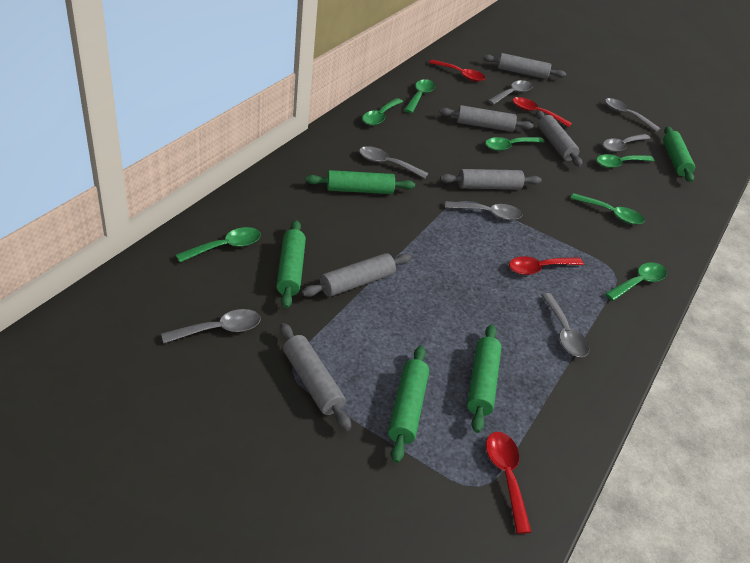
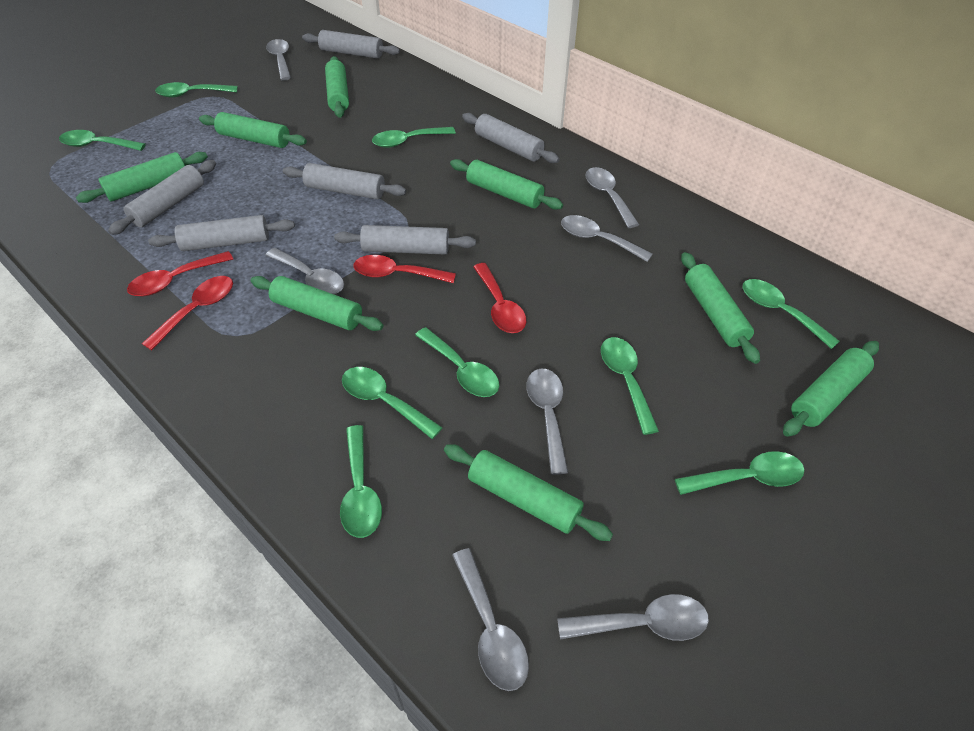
green rolling pin: [276,220,306,308] [306,170,415,194] [388,346,429,463] [467,324,502,433] [663,126,695,182] = 5 -> [76,152,208,203] [199,112,307,148] [250,276,383,331] [325,56,349,118] [444,444,613,541] [450,159,563,210] [681,252,760,364] [783,341,879,437] = 8
green spoon: [176,227,261,262] [362,98,403,126] [404,79,435,113] [485,137,545,151] [570,193,645,225] [597,154,654,168] [605,262,667,301] = 7 -> [59,130,146,151] [155,82,238,97] [340,425,382,538] [342,367,443,439] [372,127,456,148] [415,327,500,397] [601,337,659,435] [675,451,805,495] [743,279,840,349] = 9

